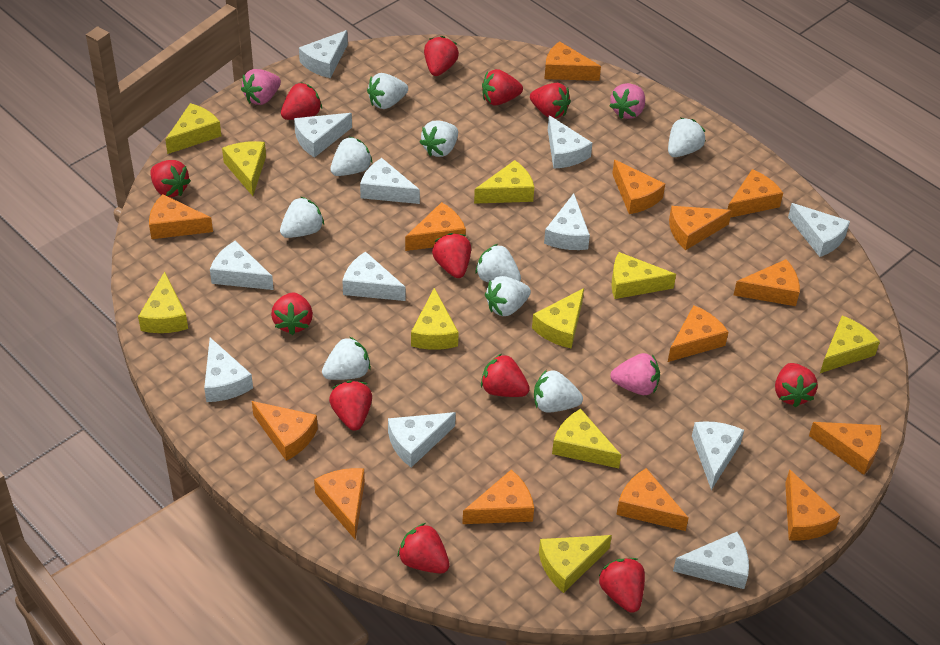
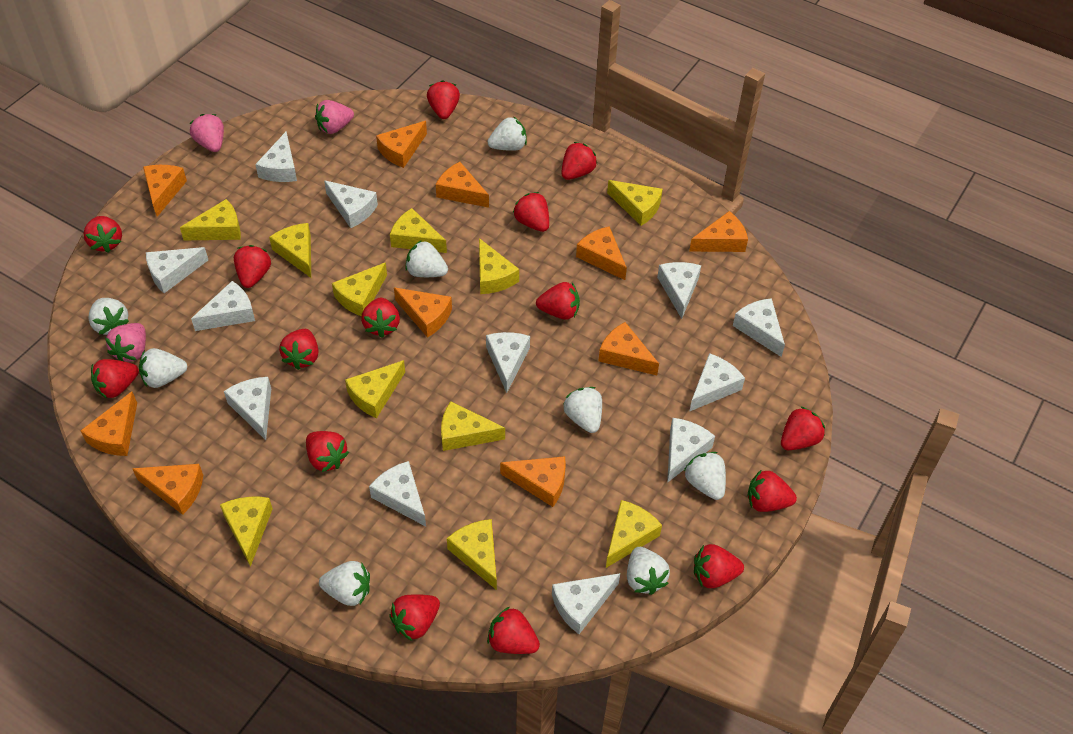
orange cheese: [149,194,213,239] [252,401,318,461] [314,468,365,540] [405,202,466,251] [462,470,534,524] [544,41,601,81] [612,160,665,214] [616,468,689,531] [668,305,728,362] [669,206,732,250] [728,169,783,218] [734,259,800,306] [785,469,840,541] [809,422,881,475] = 14 -> [80,391,137,456] [132,464,203,515] [143,165,187,217] [376,121,427,168] [394,288,452,338] [436,162,489,208] [500,456,566,507] [576,226,627,280] [599,322,659,375] [689,211,748,252] = 10
red strawberry: [150,160,191,197] [271,292,313,335] [281,82,322,120] [329,381,372,431] [398,523,450,574] [424,36,459,76] [432,233,471,278] [481,354,530,397] [482,69,523,106] [530,83,571,118] [598,558,645,613] [775,363,818,407] = 12 -> [83,216,122,253] [91,359,139,398] [234,245,271,288] [279,329,319,370] [306,431,349,472] [361,298,400,338] [389,594,440,641] [427,80,460,119] [487,607,540,654] [513,192,549,232] [536,282,580,320] [561,142,597,180] [694,544,744,588] [748,469,797,512] [781,406,825,450] = 15
white strawberry: [280,197,324,238] [322,336,371,380] [330,137,372,176] [367,73,408,109] [420,121,458,157] [476,244,521,282] [485,276,531,316] [534,370,583,413] [668,118,706,157] = 9 -> [88,298,129,335] [139,348,187,388] [319,561,370,606] [405,240,448,277] [488,117,527,151] [563,387,602,433] [627,547,670,595] [684,452,726,500] = 8
yellow cheese: [138,271,188,333] [165,103,221,154] [222,141,266,196] [411,288,459,350] [474,160,534,204] [532,288,584,349] [539,535,612,593] [552,409,621,468] [611,252,676,299] [820,316,880,373] = 10 -> [180,199,241,240] [220,497,273,567] [269,223,311,278] [332,262,387,316] [345,360,405,418] [390,208,447,253] [441,401,505,451] [447,519,497,590] [479,238,519,294] [606,500,662,568] [607,180,663,226] = 11

